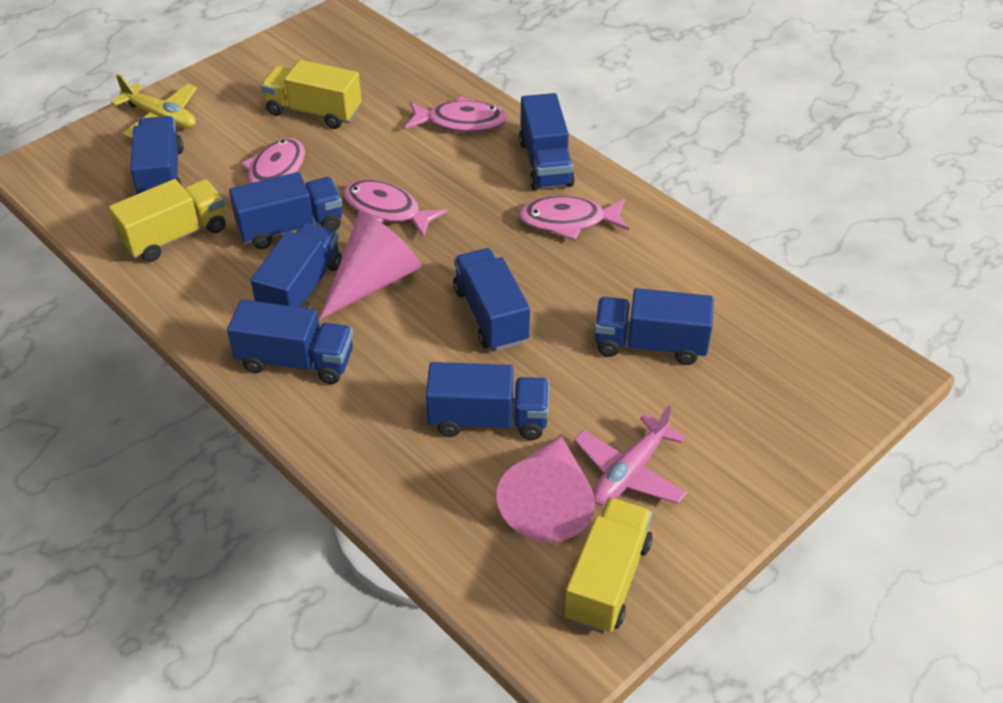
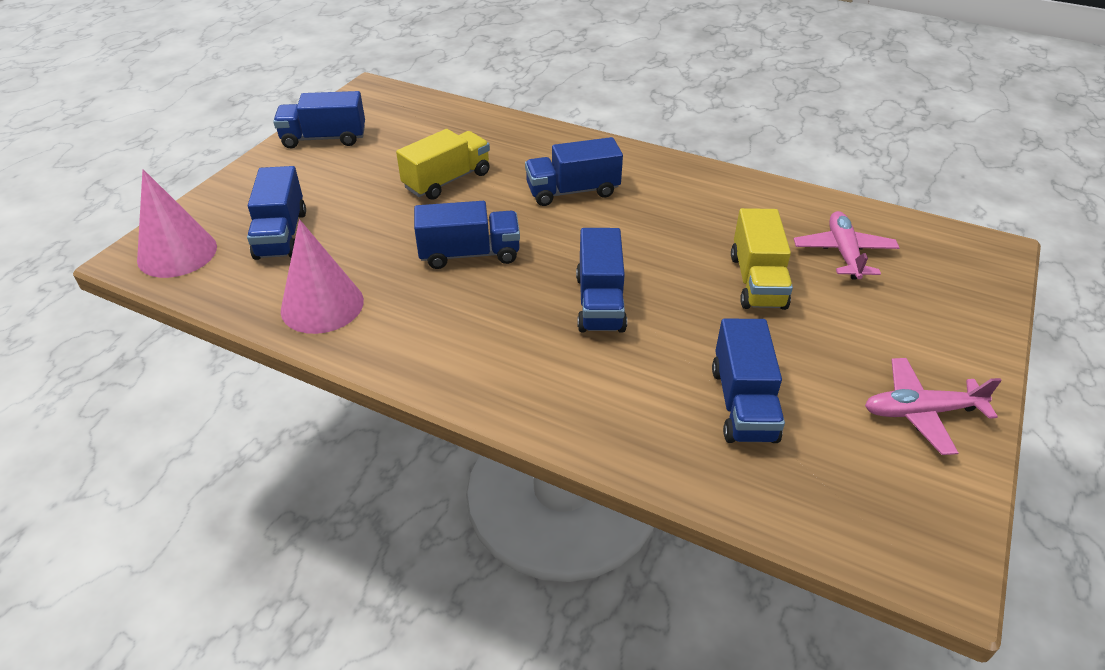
blue truck: [130,116,183,195] [227,300,353,384] [229,172,342,249] [251,223,342,309] [426,362,549,440] [453,248,530,351] [519,93,575,190] [594,288,714,365] = 8 -> [247,166,306,260] [273,91,365,148] [414,201,520,269] [525,137,623,206] [576,228,627,333] [712,319,785,443] = 6
pink fish: [228,138,305,201] [343,180,448,238] [405,96,507,132] [519,196,629,240] = 4 -> none = 0
pink plane: [574,405,687,505] = 1 -> [794,211,900,279] [865,358,1002,455] = 2
yellow plane: [111,74,197,138] = 1 -> none = 0
yellow truck: [109,179,226,262] [261,60,361,129] [564,497,653,634] = 3 -> [396,129,490,200] [731,208,793,310] = 2

